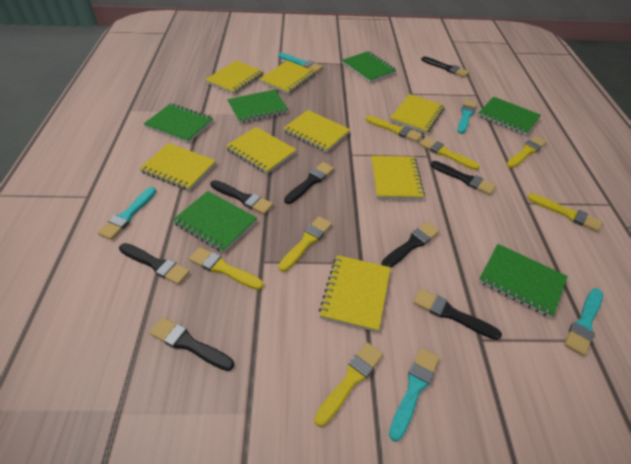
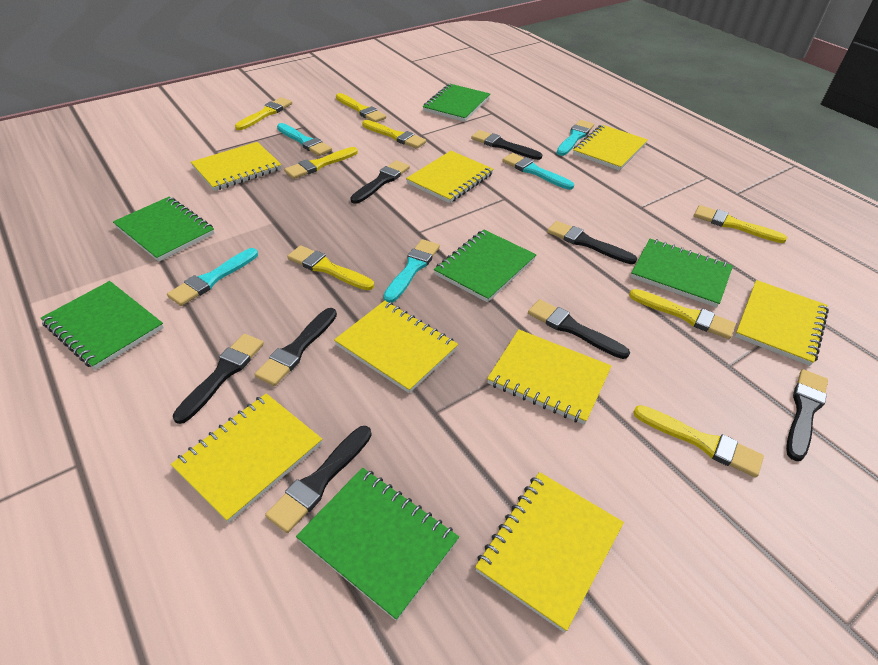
yellow brush: [189,247,264,290] [278,216,332,272] [314,342,383,427] [365,116,422,142] [419,137,480,170] [507,136,547,168] [527,193,603,232] = 7 -> [235,97,292,130] [284,147,358,179] [287,245,374,290] [336,93,386,122] [362,120,426,149] [629,289,736,339] [633,405,764,477] [694,205,787,243] = 8

